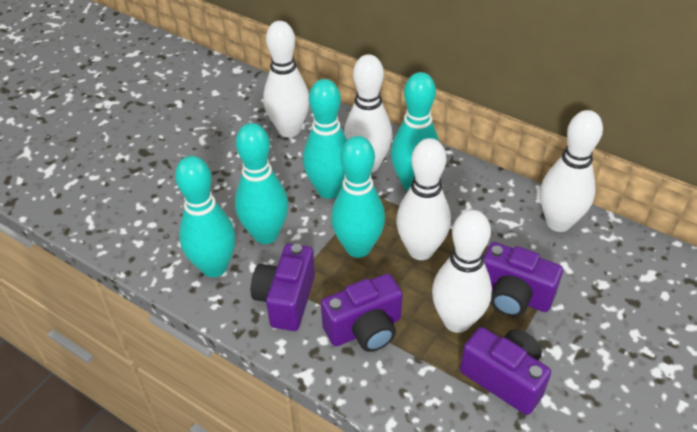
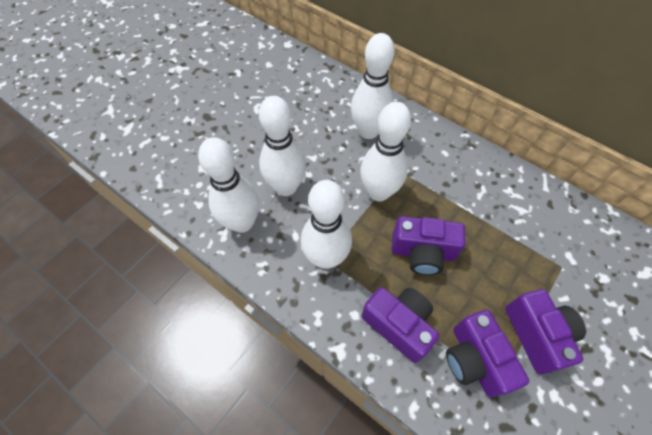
turquoise bowling pin: [175,156,236,277] [235,123,288,244] [303,79,347,199] [331,136,385,258] [391,72,439,191] = 5 -> none = 0

